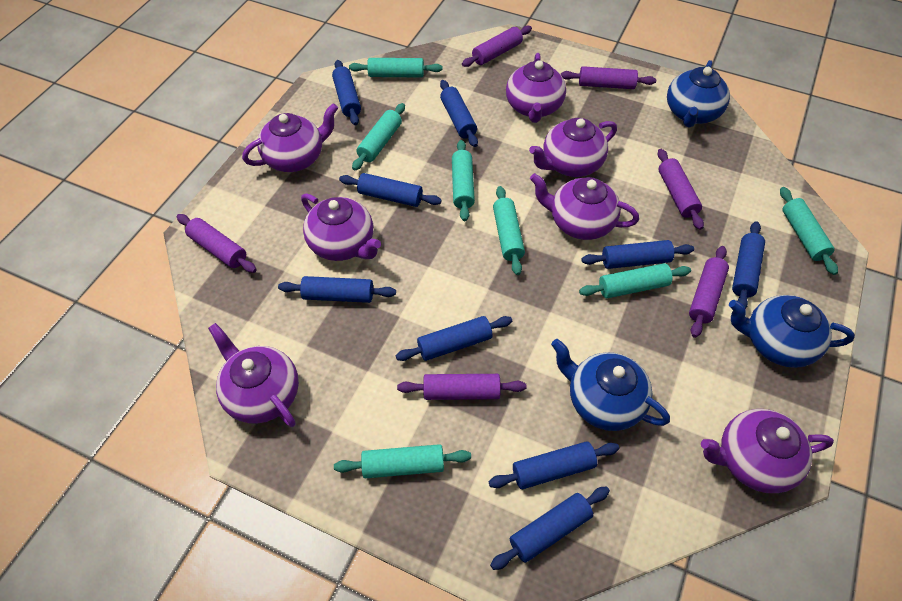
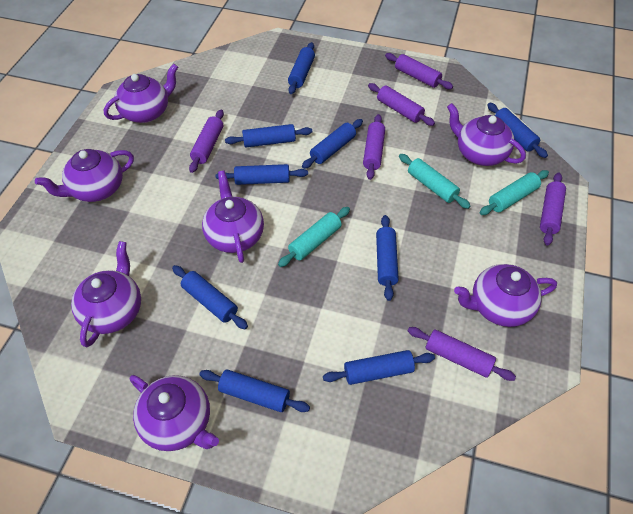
blue teapot: [551,339,670,431] [667,60,730,128] [729,295,855,368] = 3 -> none = 0
turquoise rolling pin: [334,444,471,478] [349,58,443,78] [352,103,405,171] [452,140,475,221] [493,186,525,275] [579,263,691,298] [780,187,838,275] = 7 -> [278,207,350,267] [399,154,470,209] [480,170,549,215] = 3

